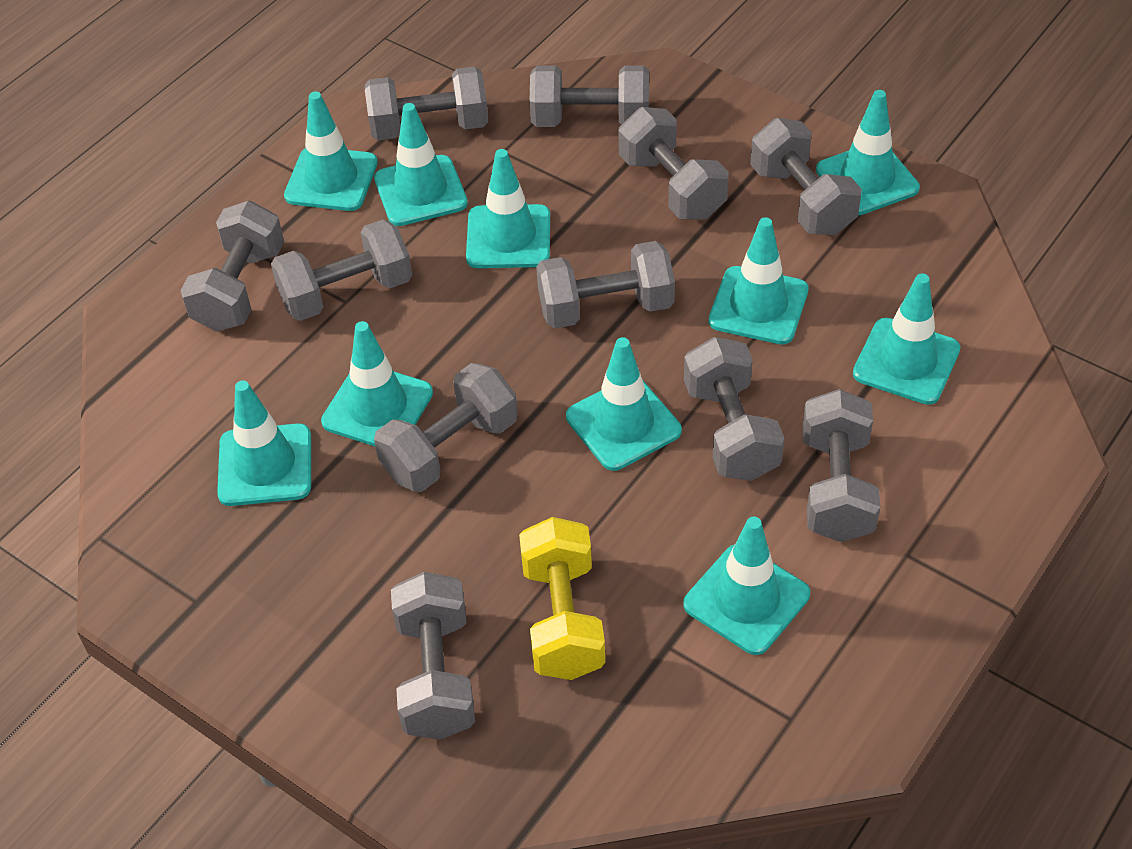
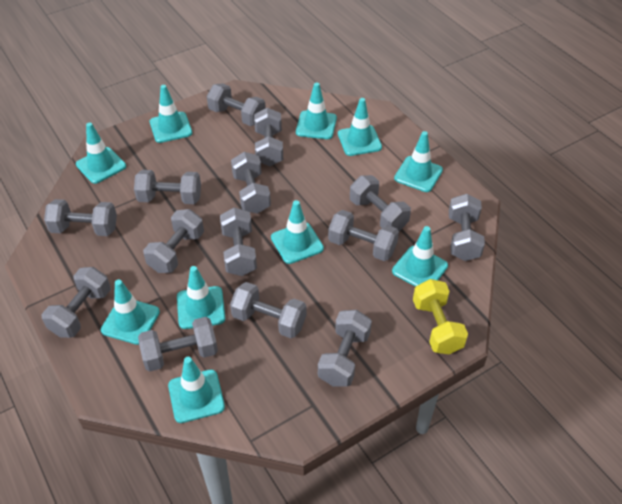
grey dumbbell: [180,201,284,332] [271,219,412,321] [365,67,488,140] [374,363,518,492] [391,572,475,740] [530,65,649,127] [536,241,675,328] [618,107,729,220] [684,337,785,481] [750,118,862,235] [802,389,880,542] = 11 -> [41,267,111,338] [44,199,117,236] [134,170,201,204] [138,317,218,371] [143,209,204,273] [207,83,266,126] [220,207,257,276] [230,282,306,338] [231,152,271,214] [254,108,283,166] [318,310,372,387] [328,210,399,261] [350,175,411,231] [449,194,485,261] = 14

